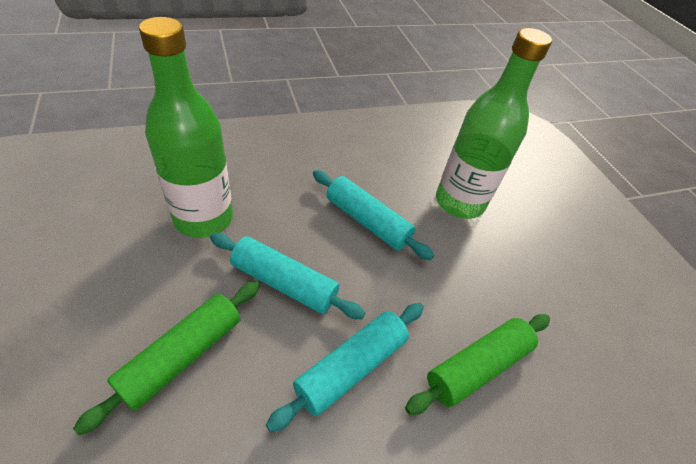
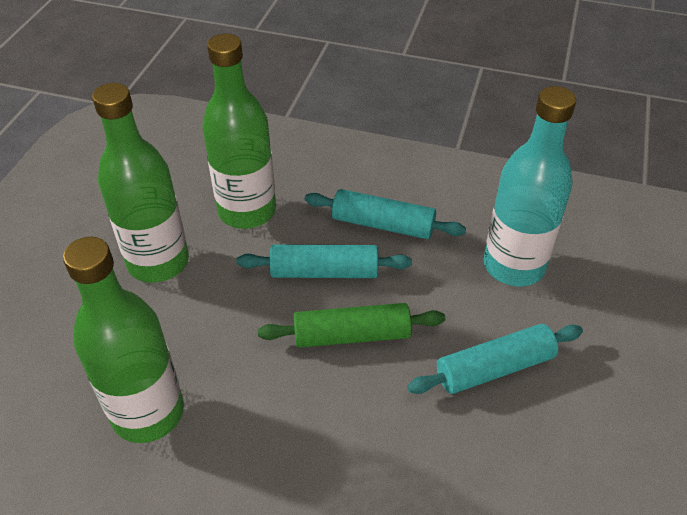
green bottle: [139,17,233,238] [436,28,552,219] = 2 -> [63,237,184,443] [92,83,189,283] [202,34,276,229] = 3
green rolling pin: [73,281,260,435] [405,314,550,415] = 2 -> [258,303,445,348] = 1
turquoise bottle: none = 0 -> [483,86,576,286] = 1

